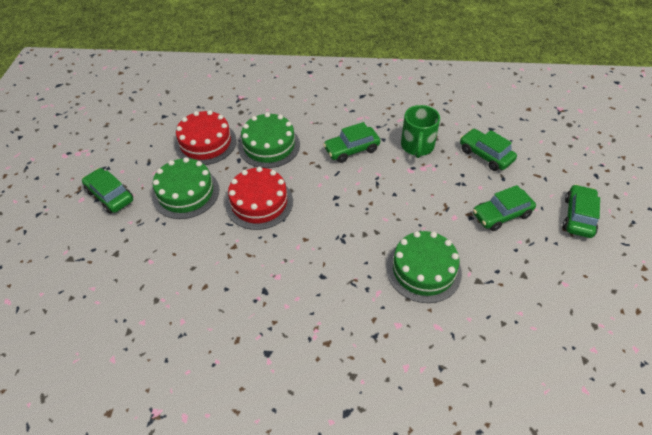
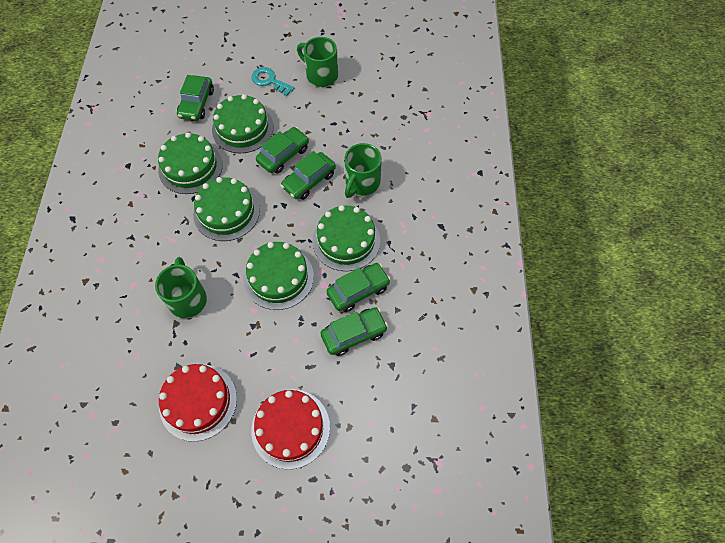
green cake: [152,157,219,219] [238,112,300,168] [386,231,462,303] = 3 -> [158,132,223,194] [193,177,260,241] [212,94,274,153] [244,242,314,310] [312,205,380,271] = 5
green mug: [401,105,440,158] = 1 -> [155,257,207,318] [297,37,338,87] [345,143,382,198] = 3
turquoise key: none = 0 -> [252,67,294,96] = 1

